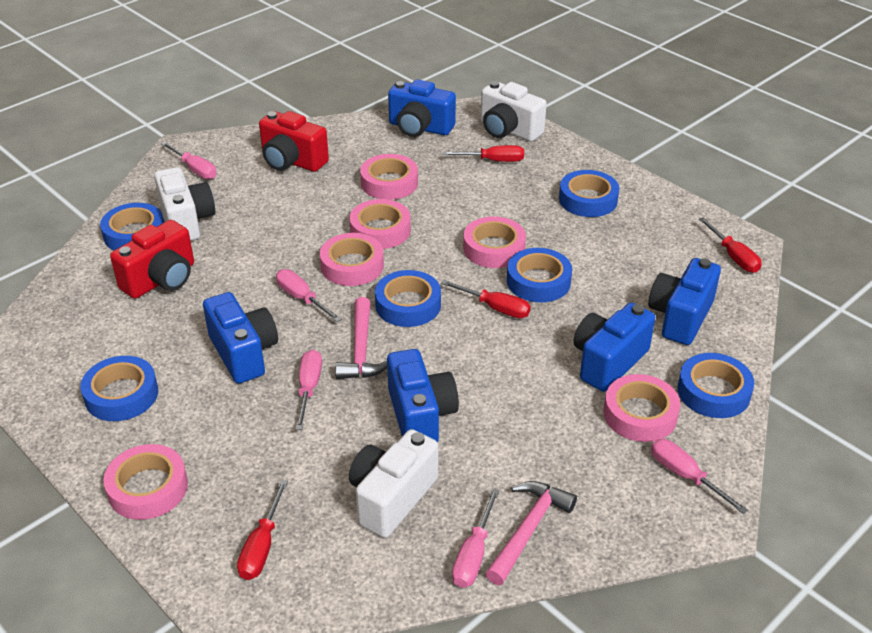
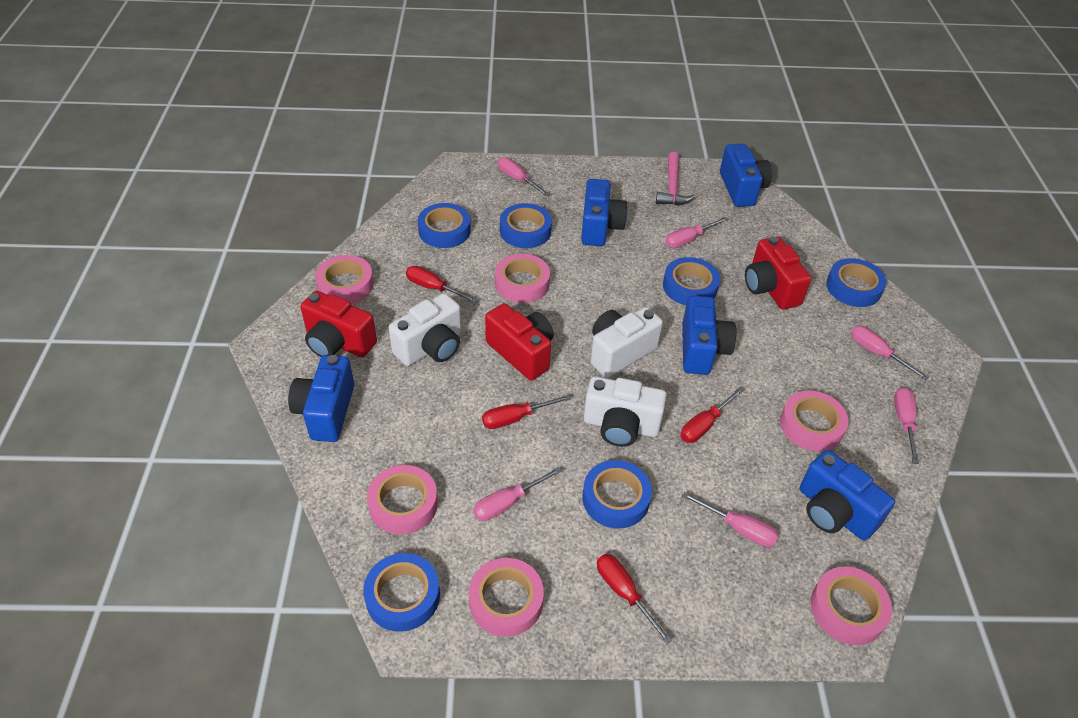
pink hammer: [335,297,387,379] [485,481,577,585] = 2 -> [656,152,696,205] = 1
pink screwdriver: [161,142,217,179] [276,269,342,322] [295,350,322,430] [452,489,499,588] [651,439,748,514] = 5 -> [473,467,562,521] [498,157,549,196] [665,217,728,248] [682,492,779,547] [851,326,929,380] [894,387,919,464] = 6
red camera: [110,220,194,299] [259,111,329,172] = 2 -> [300,291,377,357] [485,303,554,380] [745,236,811,310] = 3

